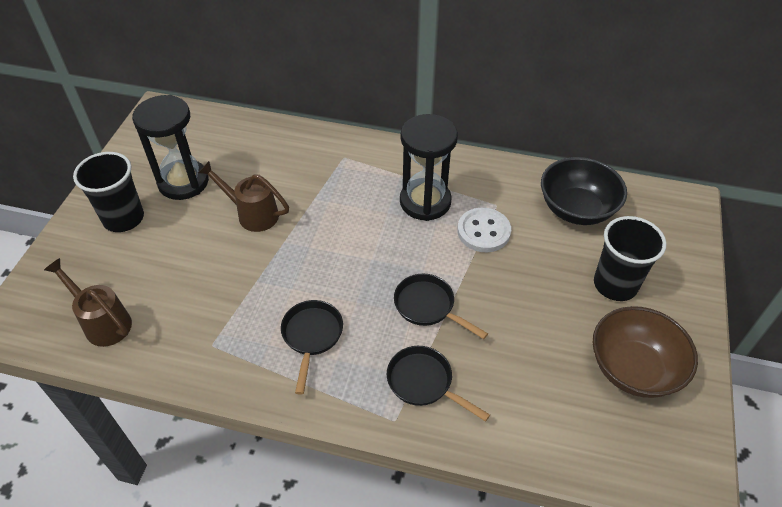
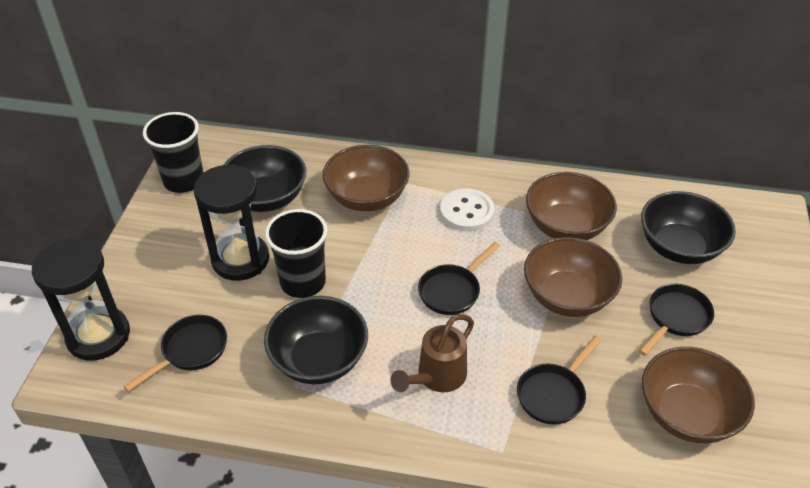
black bowl: [541,157,627,225] = 1 -> [224,145,306,212] [264,296,368,384] [641,191,736,264] = 3
black pan: [281,300,343,395] [387,346,490,422] [394,274,488,339] = 3 -> [123,315,227,392] [418,242,500,315] [517,336,602,425] [639,284,714,356] = 4
brown bowl: [593,306,698,398] = 1 -> [323,145,409,211] [524,237,622,317] [526,172,617,240] [642,347,755,443] = 4
brown watering can: [44,258,132,347] [198,161,289,232] = 2 -> [390,314,474,392] = 1

